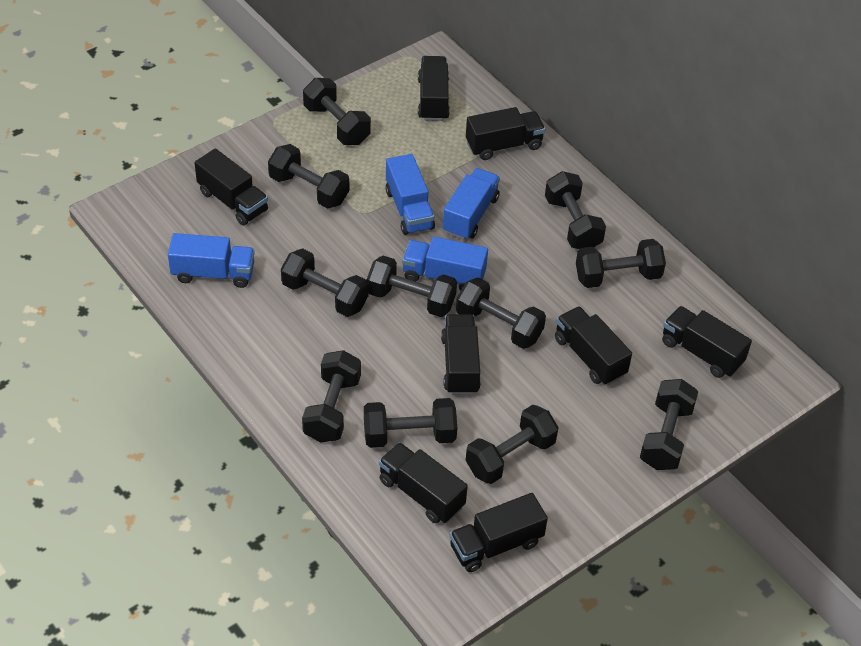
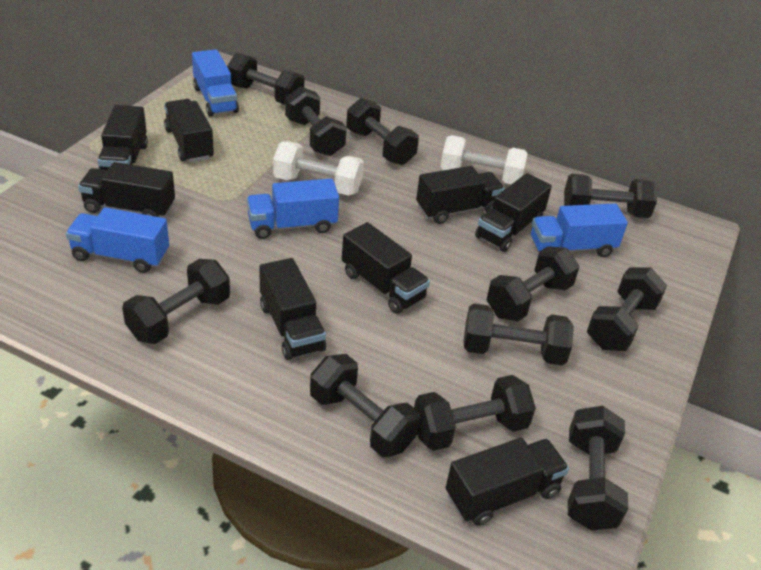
white dumbbell: none = 0 -> [273,141,364,196] [441,135,528,184] = 2

